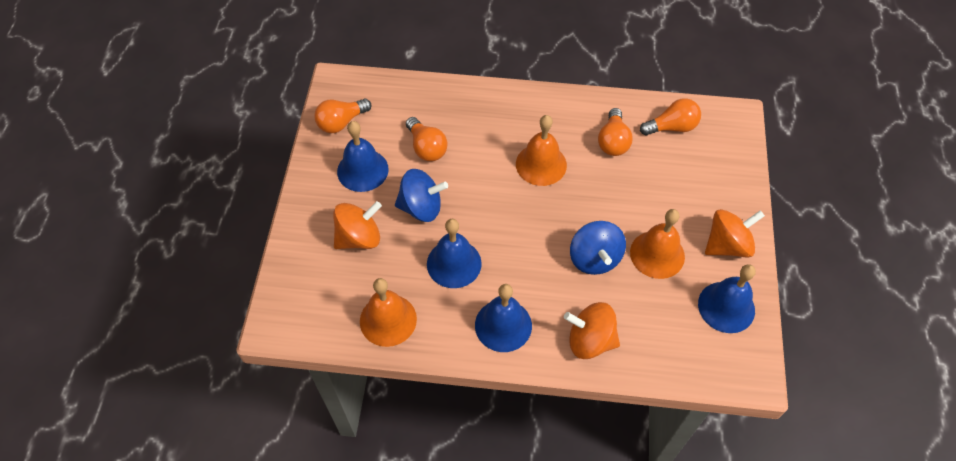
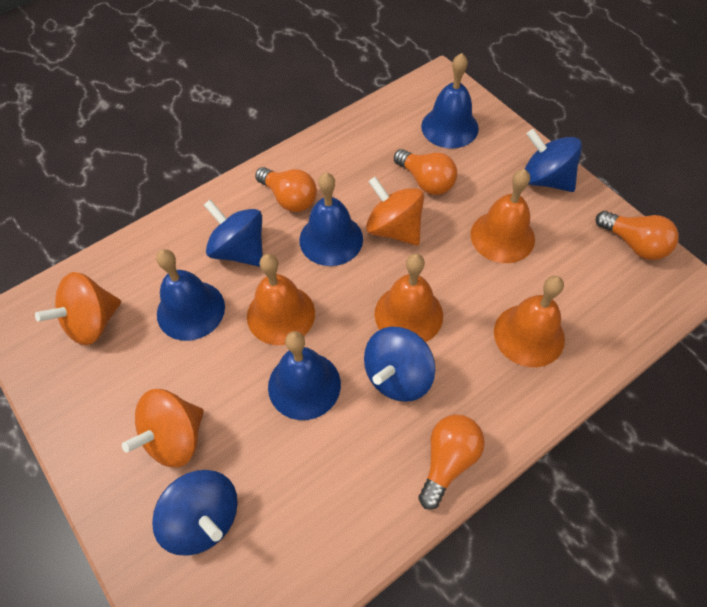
blue spinning top: [395,169,448,222] [570,221,626,275] = 2 -> [152,470,237,556] [204,199,263,267] [364,327,435,402] [525,129,582,192] = 4
orange bell: [360,278,417,347] [516,115,567,186] [630,209,685,279] = 3 -> [247,254,315,345] [375,253,443,342] [471,169,535,263] [494,276,565,367] = 4

